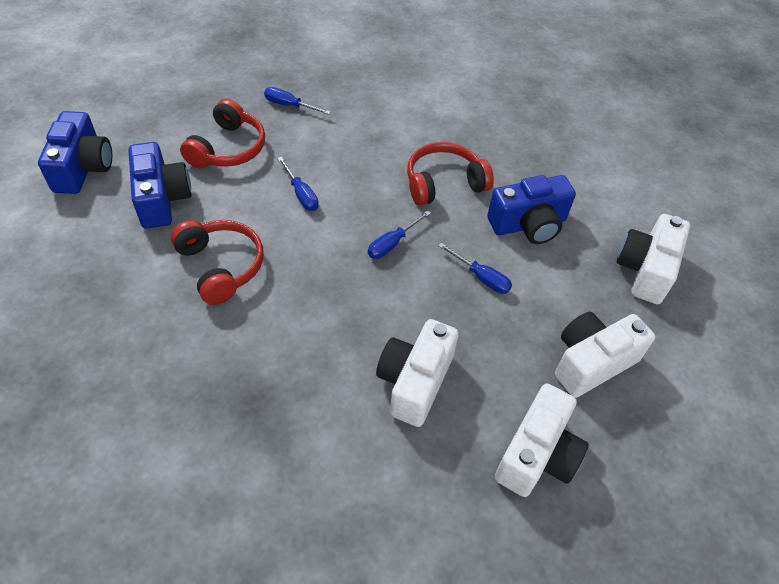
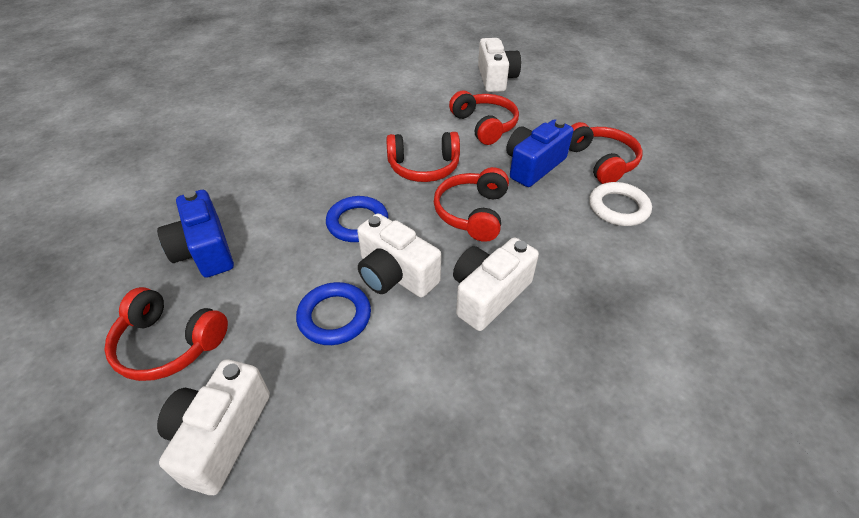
blue camera: [38,111,112,194] [128,142,191,229] [487,175,576,244] = 3 -> [157,190,234,278] [506,119,574,187] = 2
blue ring: none = 0 -> [296,282,371,345] [326,196,388,242] = 2
blue screwdriver: [264,87,331,115] [277,157,319,211] [368,210,431,259] [438,243,512,294] = 4 -> none = 0
red headphones: [170,220,264,305] [180,99,265,168] [407,142,494,206] = 3 -> [104,287,228,381] [386,132,460,182] [434,167,509,242] [449,91,519,145] [569,122,643,184] = 5
white ring: none = 0 -> [589,182,652,226] = 1

